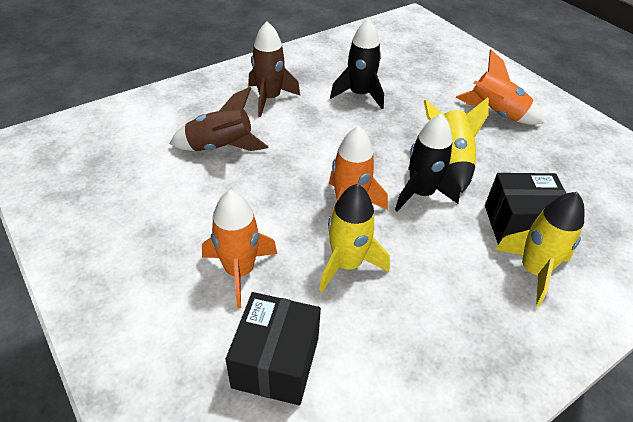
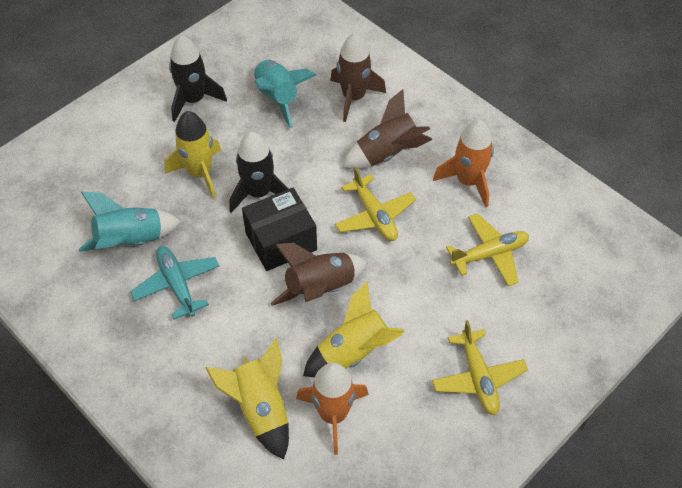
black box: [226,292,321,405] [485,173,567,244] = 2 -> [242,188,317,271] = 1
brown rocket: [170,87,269,151] [248,21,300,117] = 2 -> [271,243,367,306] [330,33,386,122] [342,89,433,169] = 3
orange rocket: [202,190,277,308] [328,126,388,231] [455,50,544,125] = 3 -> [296,362,369,455] [433,120,494,207] = 2
turquoise plane: none = 0 -> [130,246,219,320] = 1
turquoise rocket: none = 0 -> [79,191,181,252] [254,60,316,128] = 2
yellow plane: none = 0 -> [335,167,416,241] [432,320,528,415] [446,213,529,286] = 3

